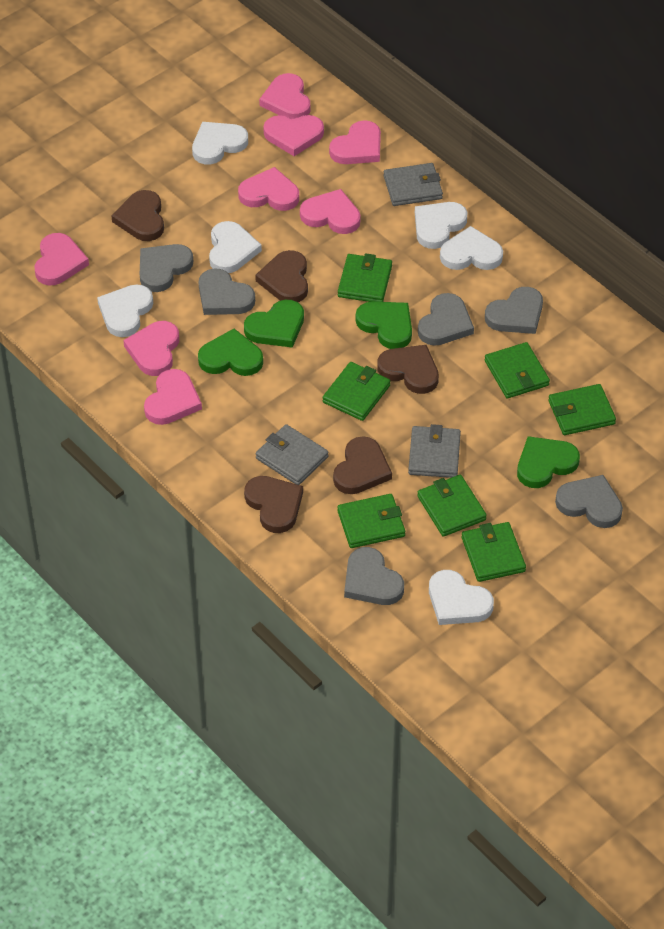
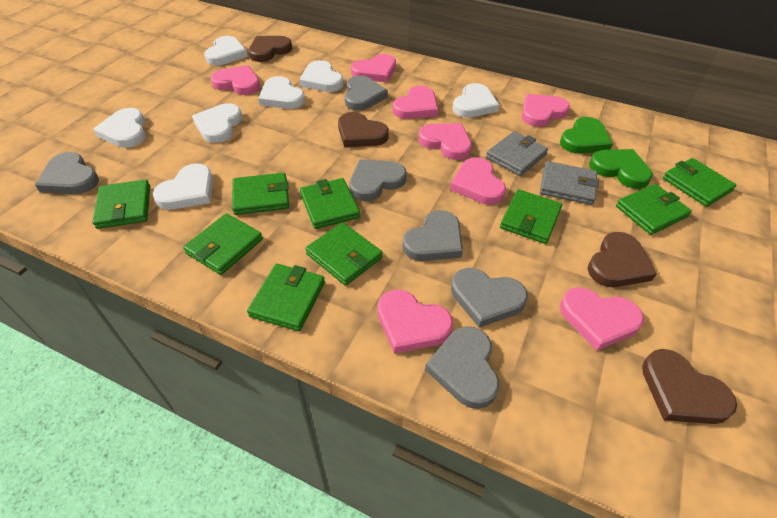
brown heart: [112,190,164,241] [244,476,303,533] [255,250,308,302] [333,436,392,494] [377,345,439,394] = 5 -> [249,36,292,62] [338,112,389,147] [588,232,657,287] [642,349,737,424] = 4
green heart: [198,329,263,376] [244,300,304,348] [356,301,412,349] [517,436,580,488] = 4 -> [560,117,613,154] [589,149,653,189] = 2
green wallet: [323,362,390,421] [337,494,405,548] [338,253,392,302] [417,475,487,537] [462,522,526,582] [485,342,550,399] [548,384,616,435] = 7 -> [92,179,150,229] [183,213,263,275] [232,173,289,215] [247,264,325,331] [300,178,360,229] [305,222,382,286] [500,189,562,244] [616,184,692,235] [663,158,737,207] = 9
grey wallet: [255,424,329,485] [384,163,443,206] [408,424,461,478] = 3 -> [486,131,548,176] [540,161,599,205] = 2
white heart: [97,284,153,337] [192,122,248,165] [209,221,262,273] [415,202,467,249] [429,570,494,625] [440,226,503,270] = 6 -> [93,108,146,148] [153,164,213,210] [192,103,242,143] [204,36,248,65] [258,76,305,109] [299,60,343,92] [453,83,499,118] = 7

